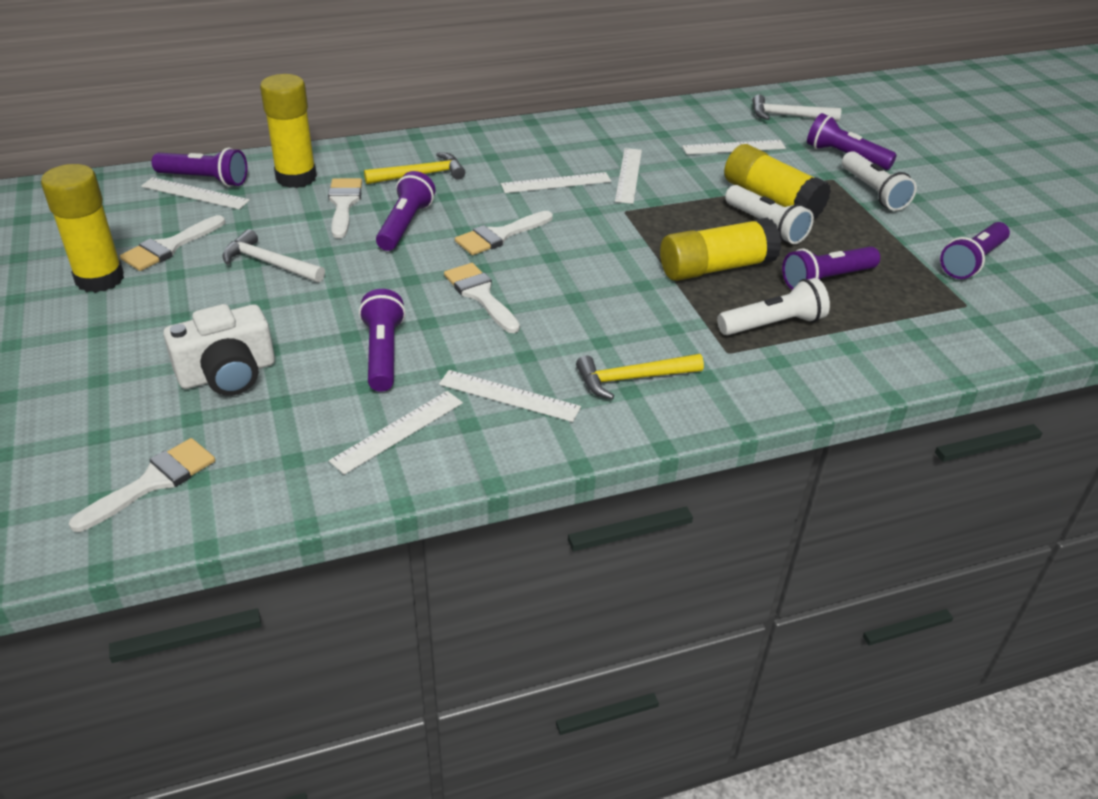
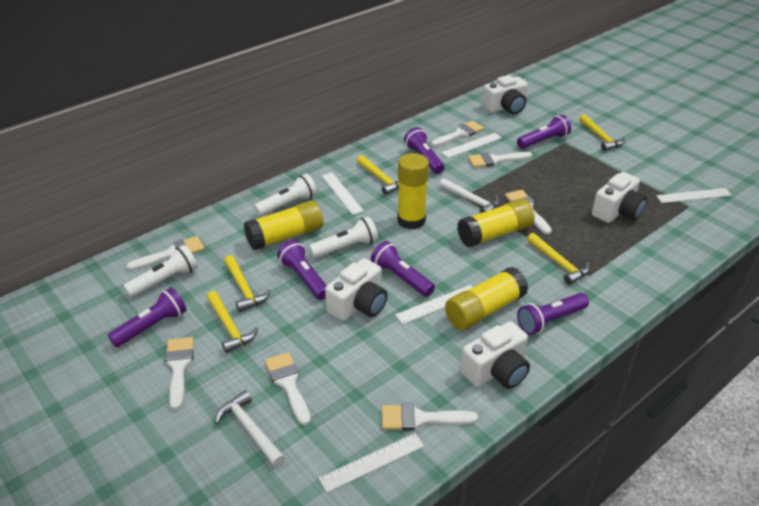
white brush: [69,438,215,532] [120,215,225,271] [328,178,362,239] [444,263,520,333] [455,211,553,255] = 5 -> [126,236,205,270] [165,337,194,410] [265,352,311,425] [382,404,478,431] [431,121,484,147] [468,152,532,168] [505,190,552,235] = 7
white camera: [163,304,275,396] = 1 -> [325,258,388,321] [460,321,530,389] [482,75,528,115] [592,172,647,223] = 4
white ruler: [141,177,250,210] [329,391,463,475] [439,370,581,422] [501,172,611,193] [615,148,642,204] [682,140,786,155] = 6 -> [319,433,424,493] [321,173,364,215] [395,285,473,324] [441,133,502,158] [656,188,732,203] = 5
yellow hammer: [364,152,465,184] [576,354,704,399] = 2 -> [206,291,258,353] [224,255,271,312] [357,155,399,195] [527,233,590,285] [579,114,625,151] = 5

